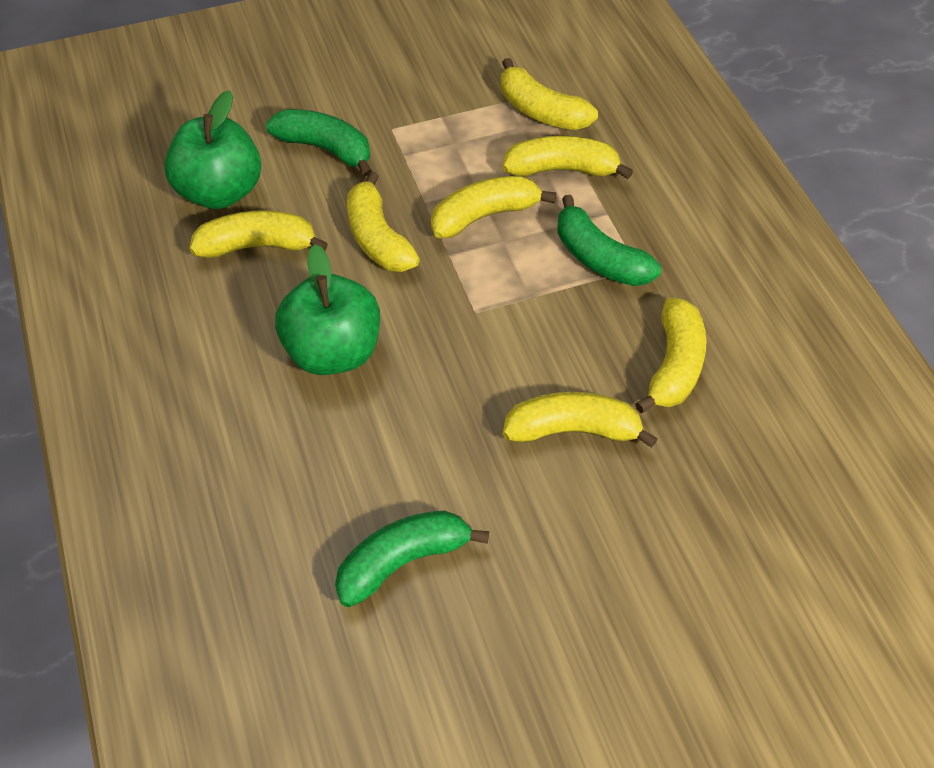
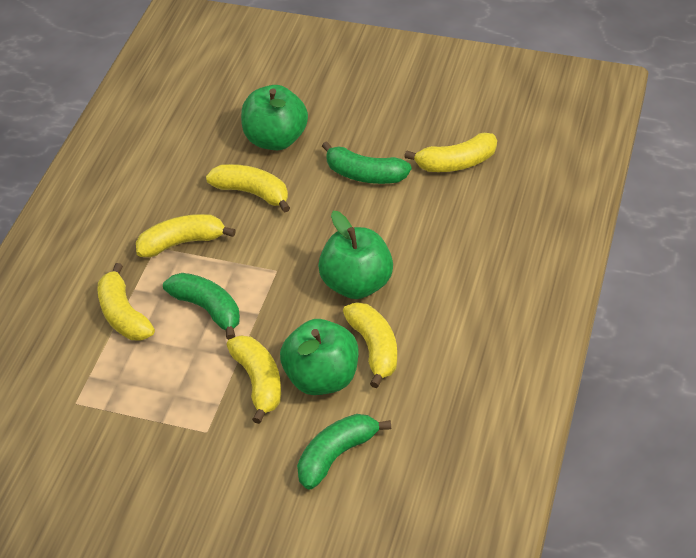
green apple: [164,90,261,209] [275,244,380,375] = 2 -> [241,85,308,150] [280,319,359,395] [318,211,393,299] = 3
yellow banana: [189,210,328,258] [347,171,420,272] [431,176,556,238] [501,58,598,130] [503,136,633,179] [503,392,658,448] [635,298,707,413] = 7 -> [97,263,155,340] [136,214,236,257] [206,164,290,212] [227,336,281,424] [343,302,397,388] [404,133,497,172] = 6

